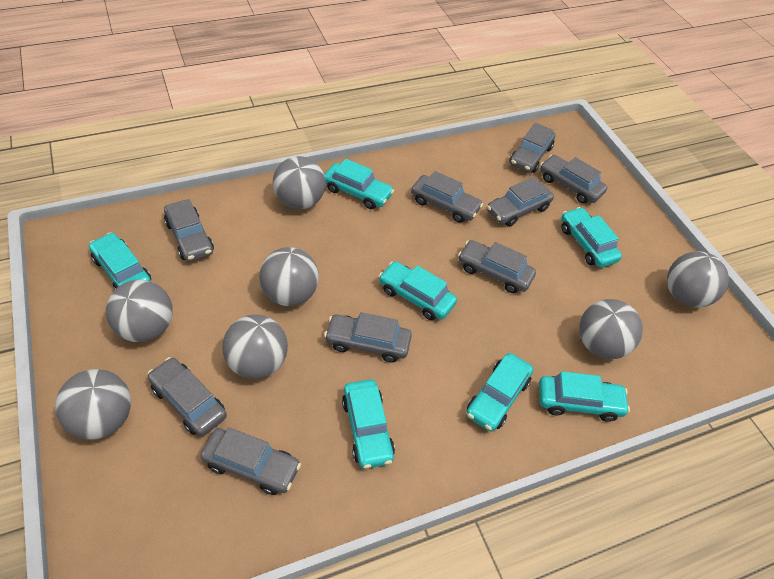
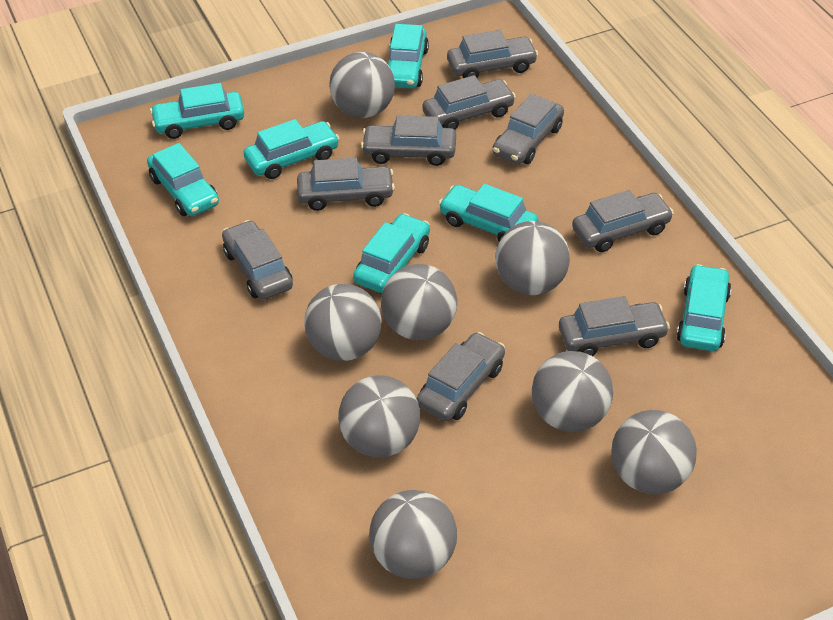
grey ball: [55,369,131,440] [106,280,173,342] [222,315,288,379] [259,247,319,306] [273,156,326,209] [579,299,643,359] [667,251,729,308] = 7 -> [304,284,382,361] [329,52,395,118] [338,375,420,458] [369,490,457,579] [381,264,457,340] [495,221,570,295] [532,351,613,432] [611,410,697,494] = 8

